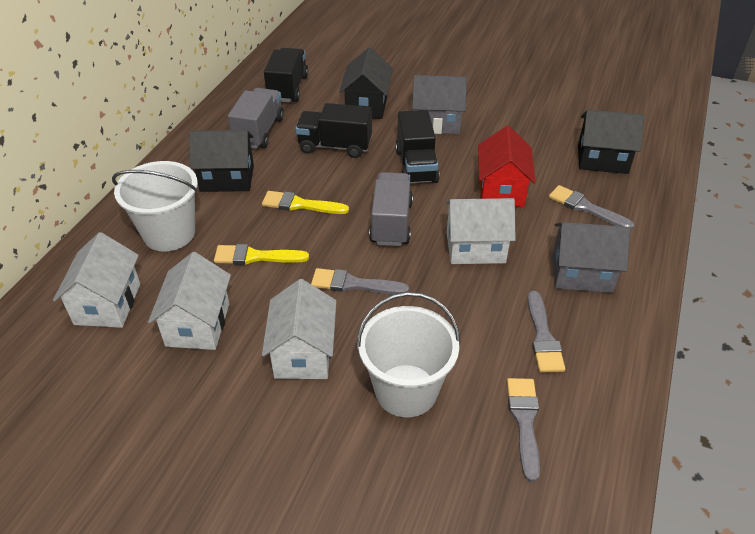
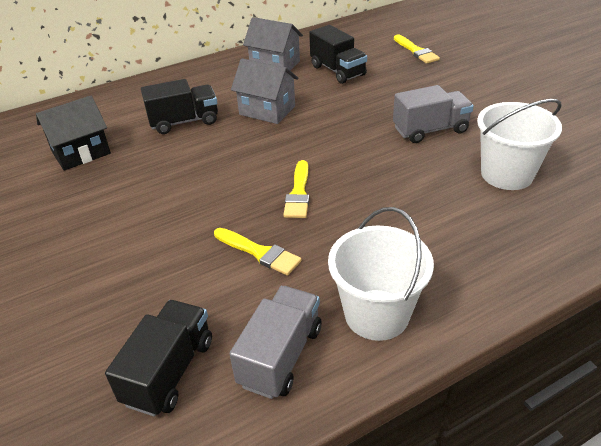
black house: [189,130,254,192] [339,47,393,119] [578,109,645,174] = 3 -> [36,96,111,171] = 1
grey brush: [311,268,409,294] [507,378,540,482] [528,291,565,372] [549,185,634,230] = 4 -> none = 0
red house: [478,126,536,207] = 1 -> none = 0
white house: [53,232,140,328] [148,252,231,350] [262,279,336,379] [445,198,516,264] = 4 -> none = 0
yellow brush: [214,244,309,265] [262,191,349,214] = 2 -> [214,228,301,275] [284,160,309,218] [394,35,440,64] = 3

